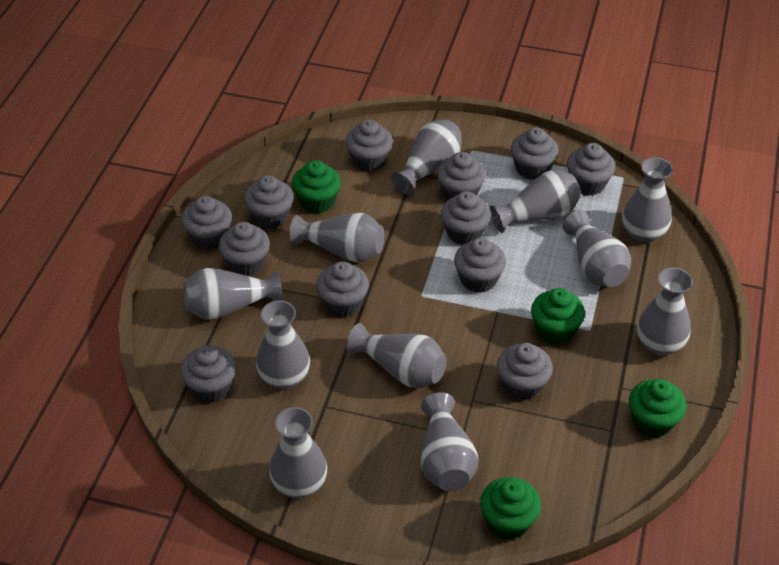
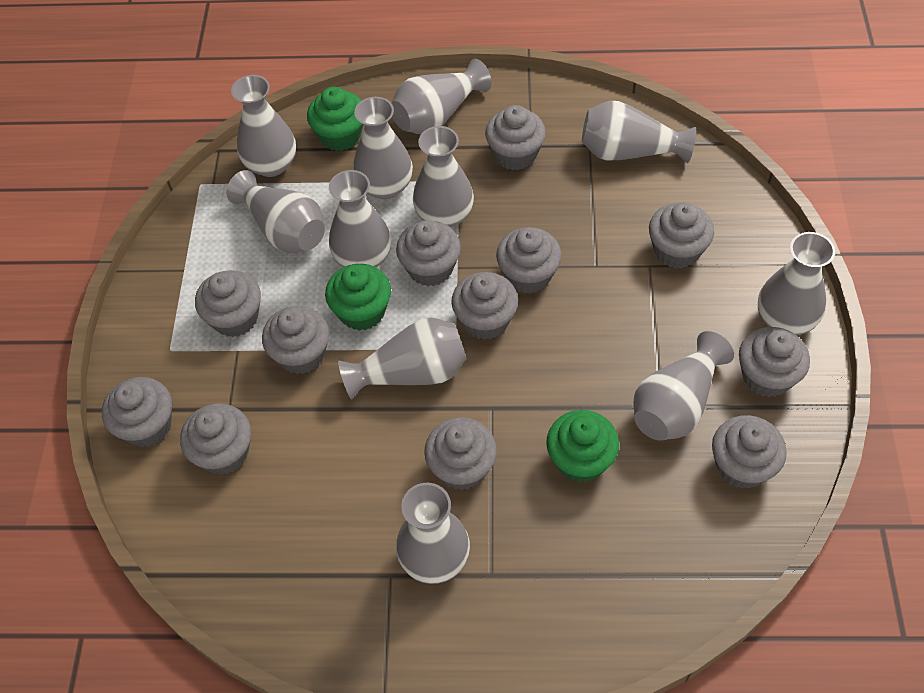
green cupcake: [292,160,341,213] [480,477,541,540] [531,288,585,344] [629,379,686,438] = 4 -> [307,87,363,151] [325,264,391,331] [546,410,619,483] = 3

